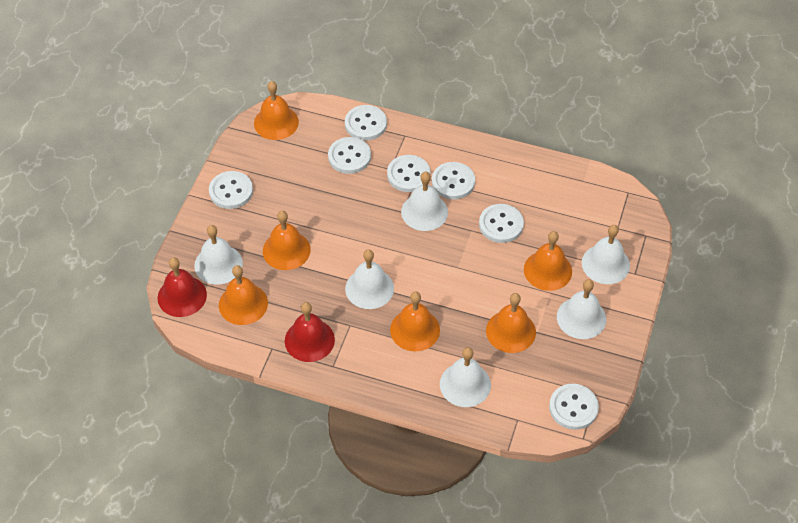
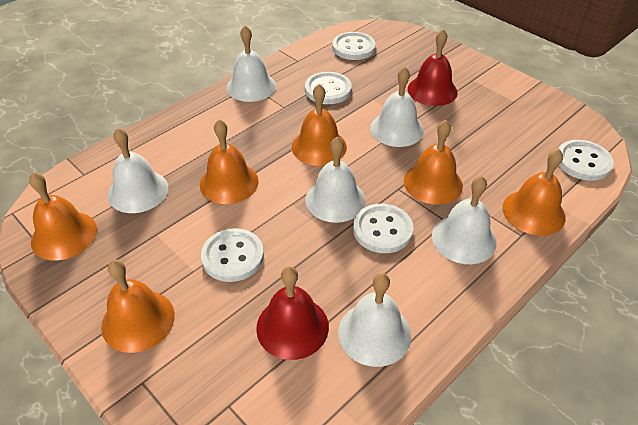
white button: [209,171,253,209] [328,137,371,174] [345,105,387,141] [387,155,430,192] [432,162,475,199] [479,204,524,243] [549,384,599,430] = 7 -> [201,228,264,282] [305,72,352,104] [332,32,376,60] [353,204,413,253] [559,140,614,181] = 5

